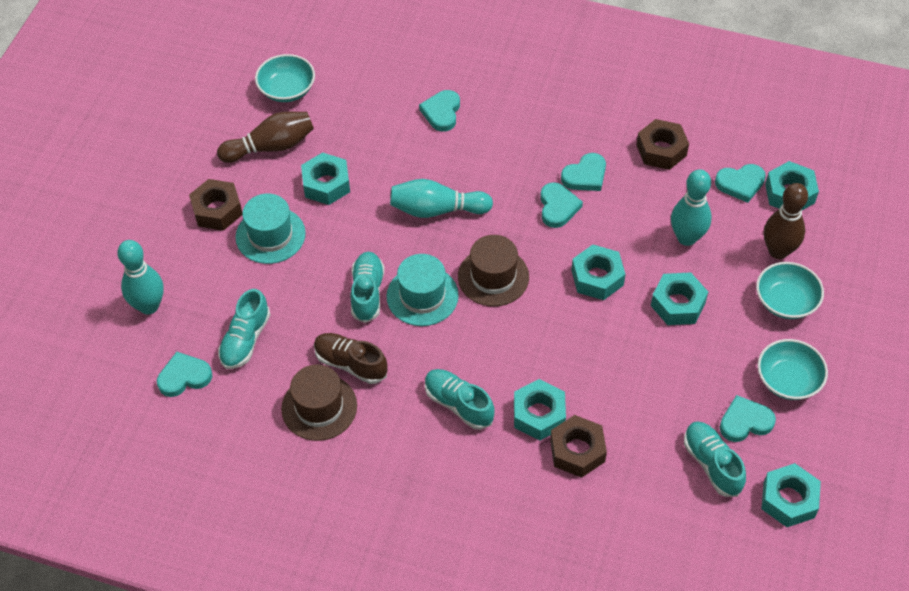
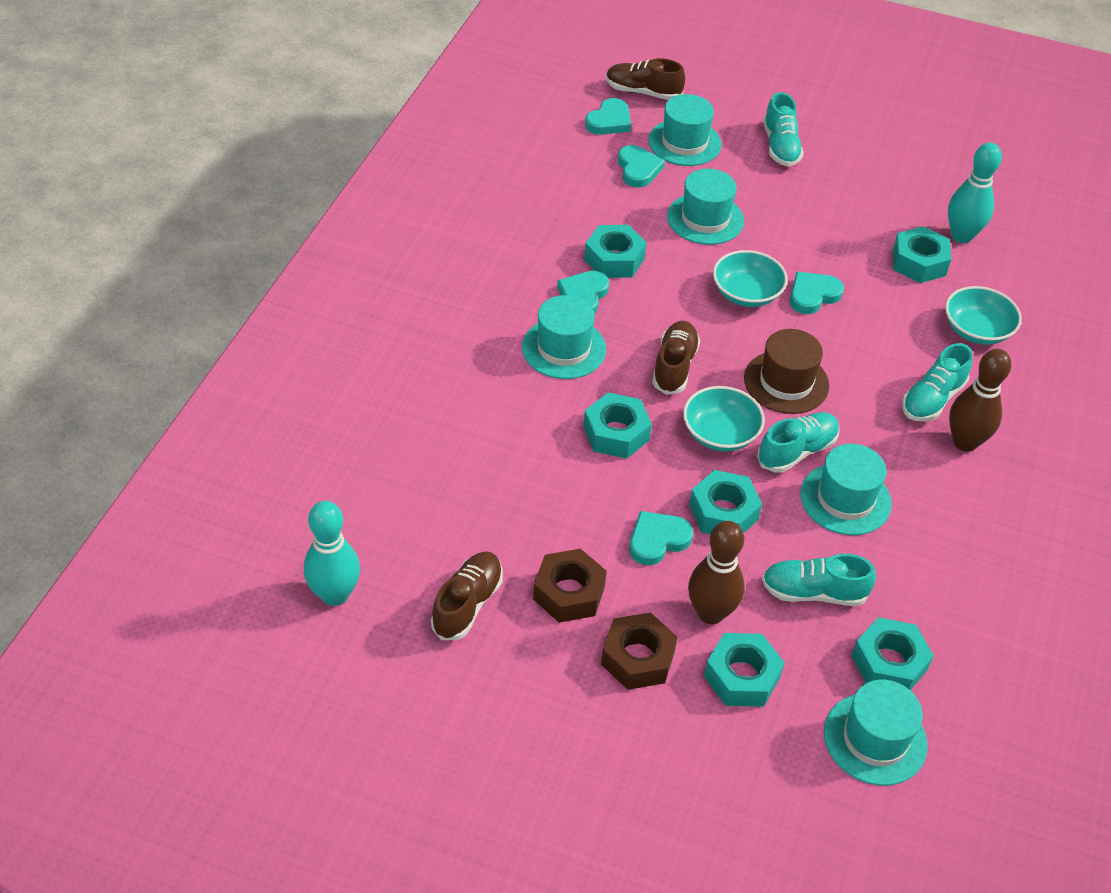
brown hat: [281,365,357,441] [458,235,529,306] = 2 -> [744,329,829,414] = 1
brown nut: [189,179,242,231] [550,415,607,478] [636,119,689,170] = 3 -> [533,549,607,623] [601,612,678,690] = 2
brown shoe: [314,333,388,384] = 1 -> [431,551,503,640] [606,58,685,100] [652,321,700,395] = 3
turquoise bowling pin: [117,240,164,314] [390,179,493,218] [671,169,712,246] = 3 -> [304,501,360,606] [948,142,1002,243] = 2
turquoise hat: [235,194,306,264] [386,254,459,326] = 2 -> [522,295,606,379] [648,94,722,166] [667,169,744,245] [800,444,892,535] [824,680,928,786] = 5
turquoise heart: [157,352,212,397] [419,90,460,132] [540,182,583,228] [561,153,606,191] [715,164,766,203] [720,395,776,442] = 6 -> [557,271,609,314] [585,98,631,135] [618,145,665,188] [629,511,693,565] [790,272,844,314] = 5

